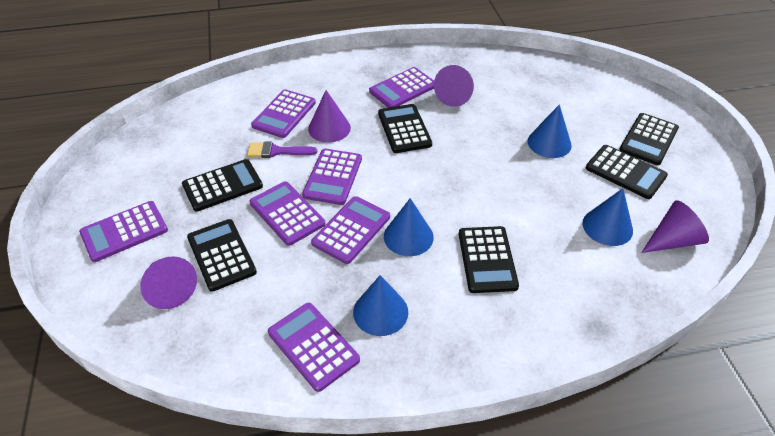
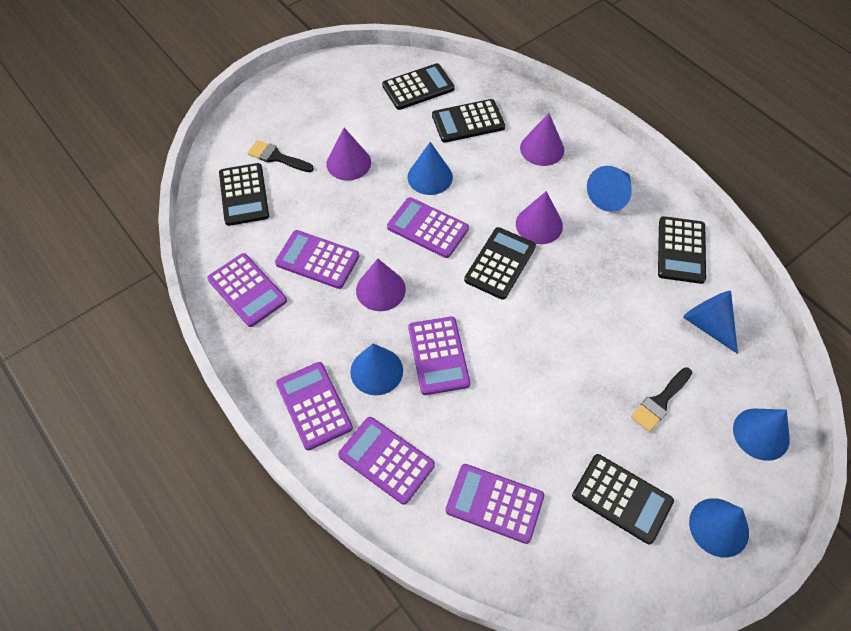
black brush: none = 0 -> [248,140,314,172] [631,367,692,432] = 2
blue cone: [353,275,408,336] [384,198,434,256] [527,104,572,158] [583,188,633,246] = 4 -> [350,343,403,395] [407,142,453,195] [587,166,632,212] [683,291,738,354] [689,498,749,557] [733,409,790,461] = 6
purple brush: [247,142,317,158] = 1 -> none = 0

